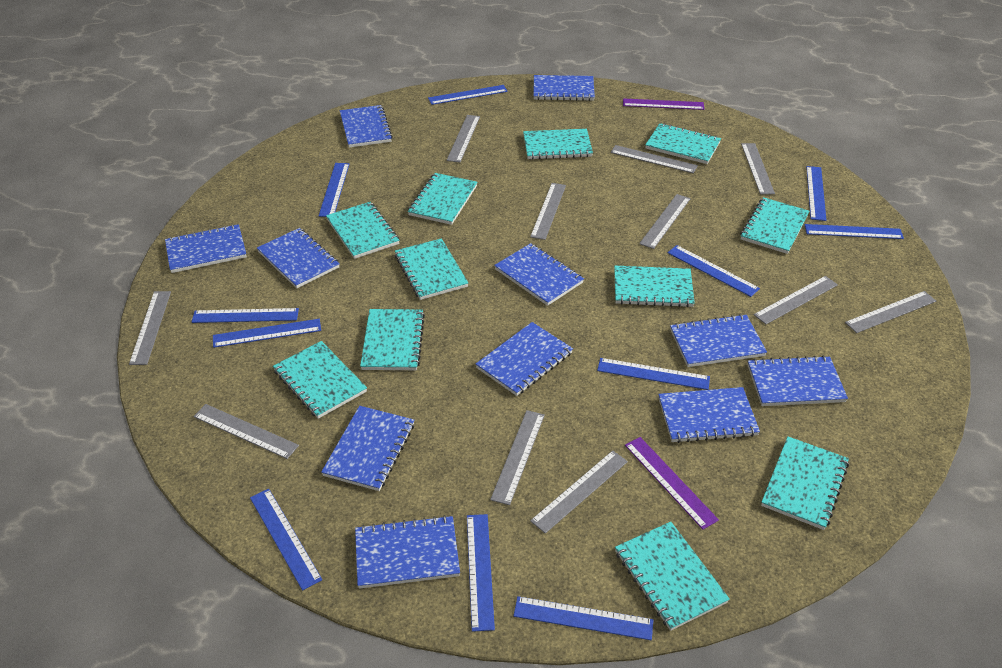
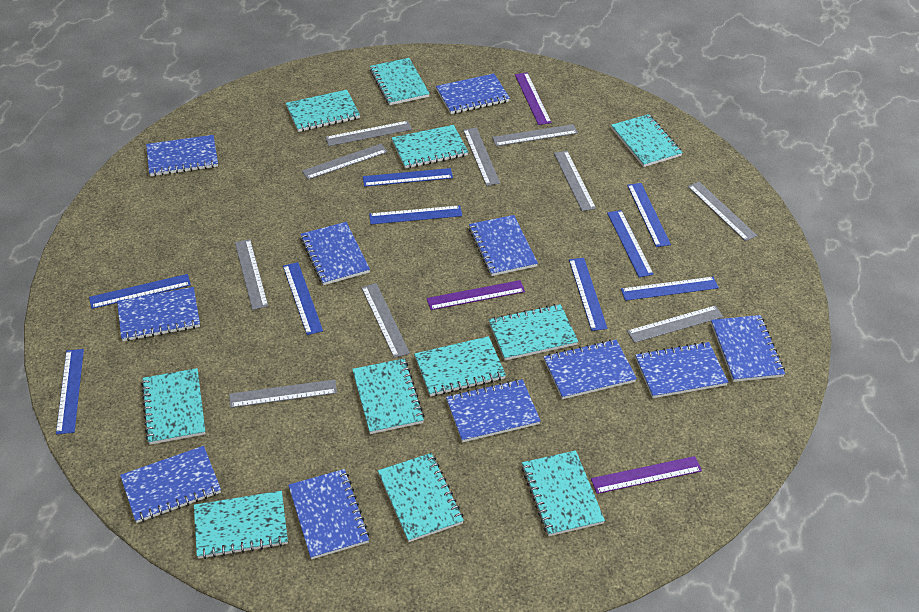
blue ruler: [191,308,299,323] [213,319,321,348] [250,489,322,591] [319,163,349,217] [428,85,508,105] [467,514,495,632] [513,596,653,640] [597,358,710,390] [668,245,760,297] [805,224,904,239] [806,166,827,221] = 11 -> [56,349,84,434] [89,274,191,309] [283,262,323,335] [363,168,453,187] [369,205,462,224] [569,258,608,331] [607,210,654,277] [621,277,719,301] [627,183,671,247] = 9
grey ruler: [129,291,171,365] [193,404,299,459] [446,115,480,163] [490,410,545,505] [530,183,566,240] [530,450,628,534] [611,145,698,173] [639,194,691,249] [741,143,775,195] [754,276,838,324] [845,291,936,333] = 11 -> [229,379,337,408] [235,239,268,310] [302,144,388,180] [325,121,412,146] [361,283,410,358] [463,128,500,186] [492,124,578,146] [554,151,596,211] [627,305,723,343] [688,182,757,241] = 10
purple ruler: [623,98,704,110] [625,437,719,530] = 2 -> [427,280,525,310] [515,72,552,125] [591,456,702,494] = 3

